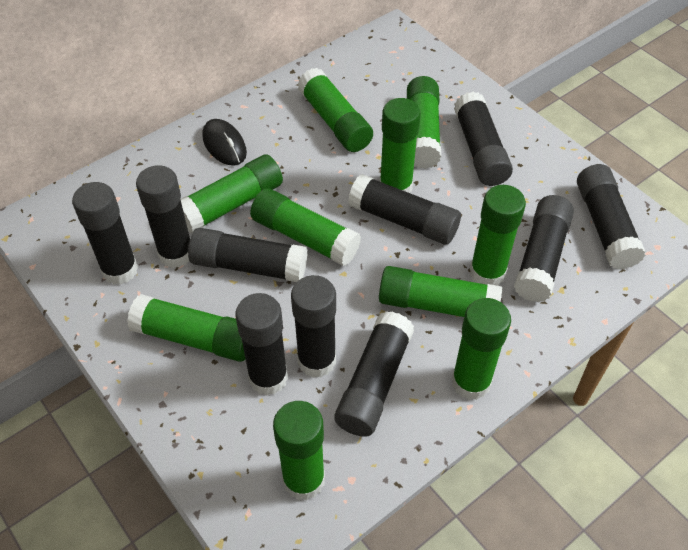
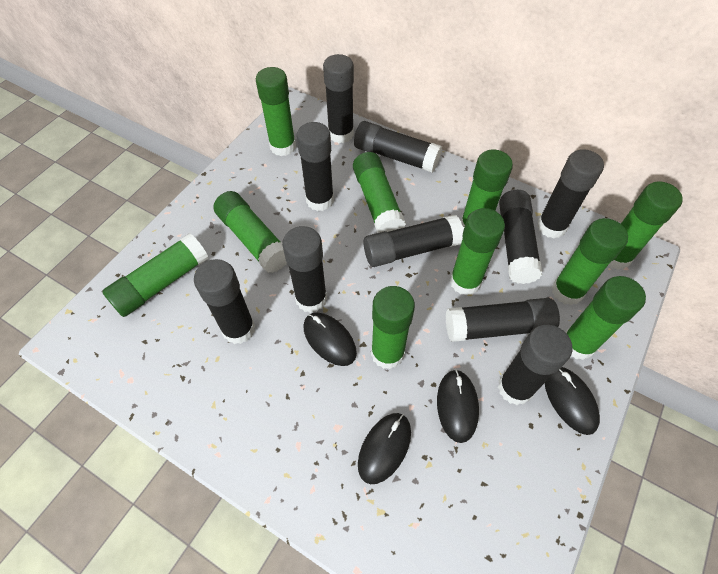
black mouse: [202,119,247,166] = 1 -> [303,313,357,366] [358,413,411,484] [437,369,479,443] [545,367,600,435] = 4

